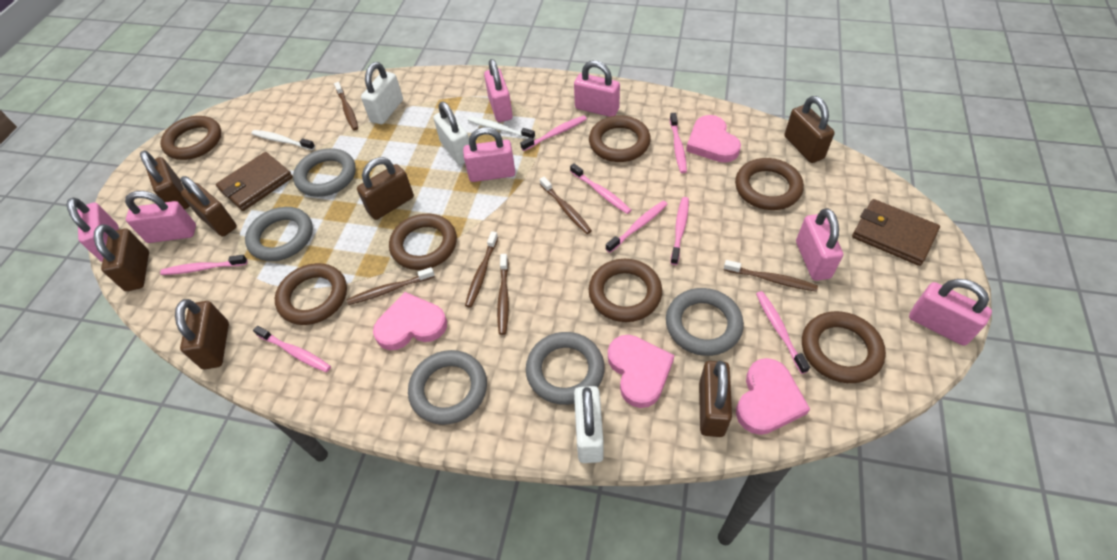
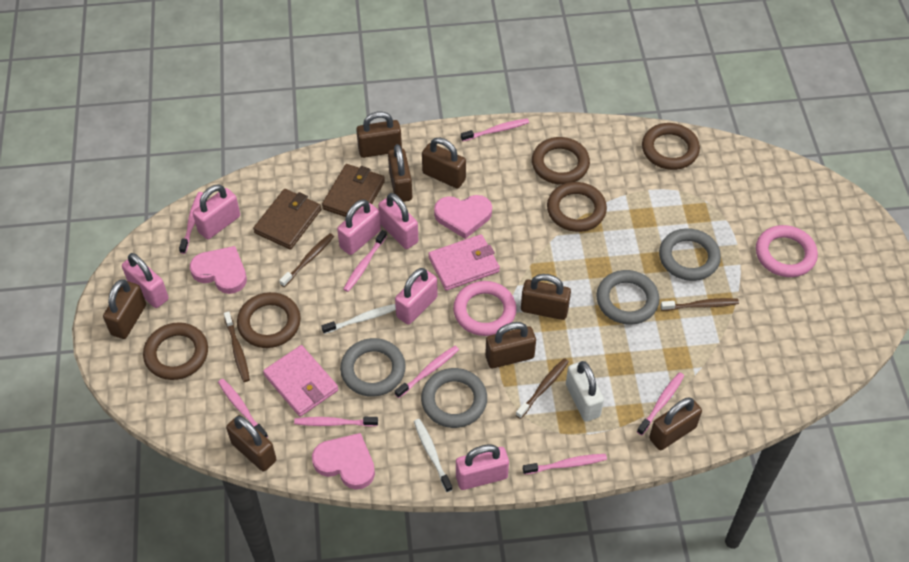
brown padlock: [94,224,149,291] [140,151,189,210] [175,299,229,369] [180,176,237,237] [357,157,414,220] [699,361,732,437] [784,96,835,163] = 7 -> [103,279,146,339] [226,415,276,472] [356,112,402,158] [388,144,412,202] [422,138,466,189] [485,322,536,368] [521,274,571,320] [649,397,702,450] = 8
brown ring: [160,116,221,160] [275,263,347,325] [389,214,457,270] [588,259,662,322] [589,115,651,162] [735,158,804,210] [802,311,886,383] = 7 -> [143,322,208,380] [237,292,301,348] [532,137,590,185] [547,182,607,232] [642,123,700,170] = 5
brown toothbrush: [334,82,358,130] [347,267,435,305] [465,231,498,308] [497,254,509,335] [540,177,592,234] [724,260,818,292] = 6 -> [224,311,250,382] [279,233,334,287] [516,358,569,419] [660,298,739,311] = 4
grey ring: [245,207,313,261] [293,148,356,197] [408,350,487,425] [526,332,605,405] [666,288,744,356] = 5 -> [340,338,406,397] [421,368,487,428] [596,270,660,325] [659,228,721,281] = 4
pink heart: [373,292,447,350] [608,335,675,408] [686,115,741,163] [736,358,810,435] = 4 -> [190,246,247,294] [312,433,375,489] [434,195,492,239] = 3
pink padlock: [66,197,119,262] [125,191,196,243] [463,127,515,182] [484,59,513,122] [574,61,620,117] [796,208,843,281] [909,279,992,346] = 7 -> [122,253,169,308] [193,184,240,239] [337,199,381,255] [378,193,418,249] [395,268,438,325] [456,444,509,490] = 6
pink ring: none = 0 -> [453,281,517,336] [756,225,818,277] = 2
pink wallet: none = 0 -> [263,345,338,417] [428,234,500,291] = 2
white padlock: [361,62,403,124] [433,102,469,165] [574,386,604,463] = 3 -> [566,361,604,422] = 1

